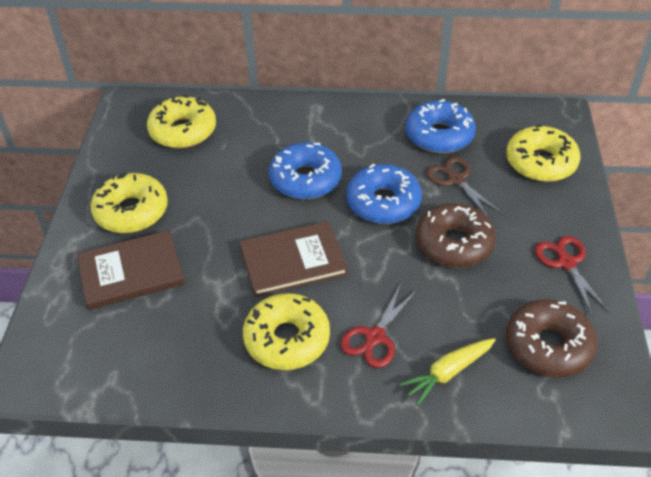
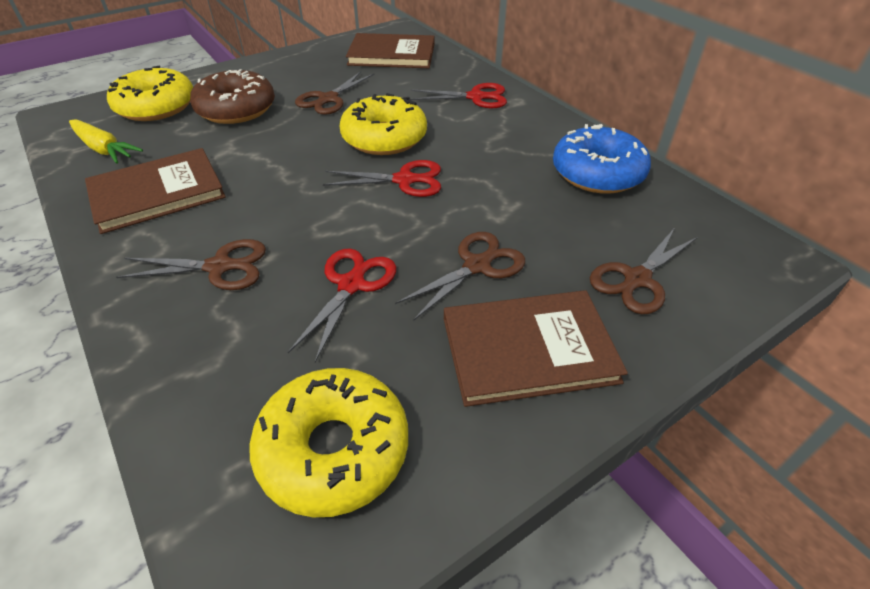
blue donut: [269,142,342,199] [346,163,422,224] [406,99,476,153] = 3 -> [553,124,651,194] = 1
brown book: [77,230,185,310] [239,221,348,297] = 2 -> [85,148,226,234] [346,33,434,68] [444,290,628,407] = 3
brown donut: [416,203,496,268] [506,299,597,378] = 2 -> [190,69,275,124] = 1
brown scissors: [426,157,503,220] = 1 -> [116,239,266,290] [295,71,375,115] [395,232,525,321] [590,229,698,314] = 4
red scissors: [340,283,418,368] [535,236,610,316] = 2 -> [288,249,396,362] [322,160,441,197] [411,83,507,108] = 3
yellow donut: [91,172,168,233] [147,95,216,148] [243,293,330,370] [506,124,580,182] = 4 -> [107,65,193,121] [249,368,408,517] [339,93,427,155] = 3

